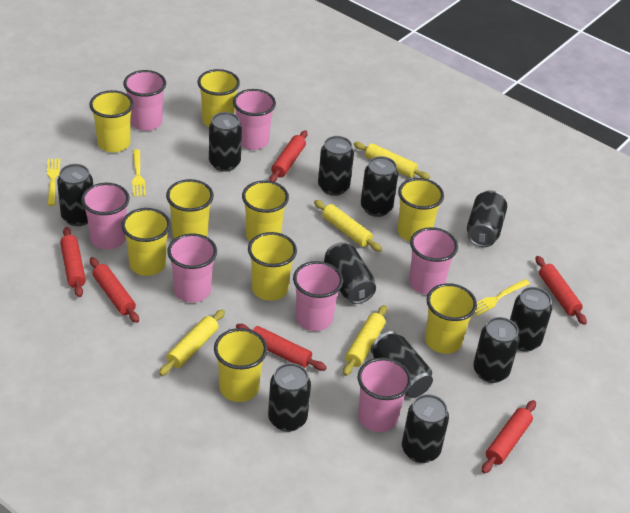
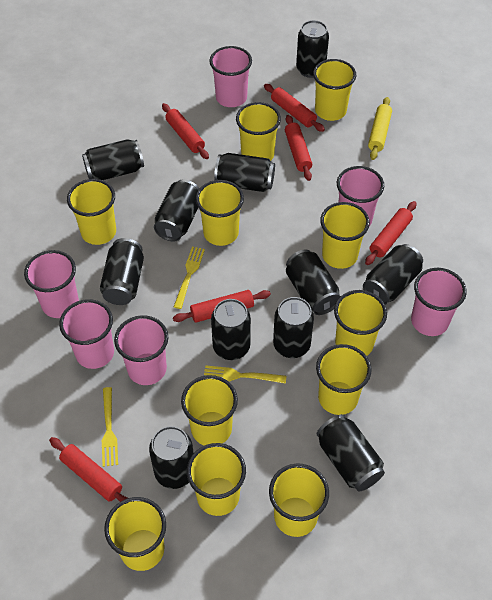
pink cup: [81,183,130,249] [123,70,166,131] [167,234,217,303] [233,89,276,150] [293,261,343,331] [358,357,412,432] [409,227,458,295] = 7 -> [24,250,79,318] [59,299,114,369] [114,315,168,385] [210,46,252,107] [337,166,384,226] [411,268,467,336] = 6
yellow cup: [89,90,134,152] [121,208,171,276] [166,179,214,239] [197,69,240,127] [214,328,267,402] [242,180,289,241] [248,232,297,301] [397,178,444,242] [425,283,477,354] = 9 -> [67,179,116,245] [104,497,166,571] [181,375,238,446] [187,443,246,516] [196,180,244,246] [236,102,281,161] [269,464,329,537] [313,59,356,121] [316,344,371,415] [320,202,370,269] [334,290,387,356] = 11
yellow rolling pin: [159,309,225,376] [314,200,382,252] [343,305,387,376] [354,142,430,180] = 4 -> [368,97,392,160] = 1

